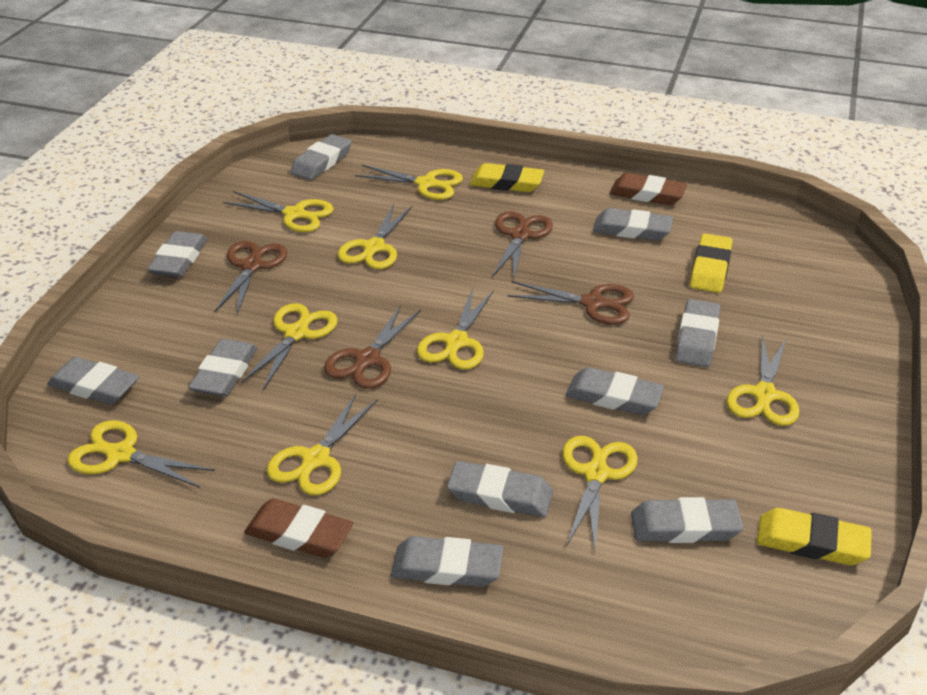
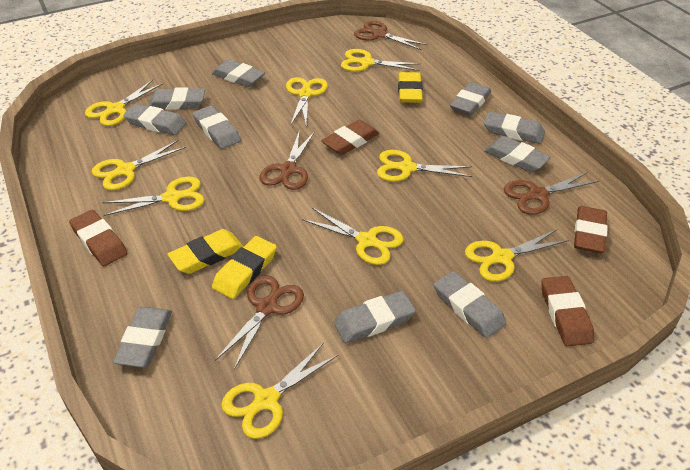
brown eraser: [244,498,353,558] [610,173,687,205] = 2 -> [69,210,127,266] [321,120,379,155] [541,276,594,346] [574,206,608,253] = 4

